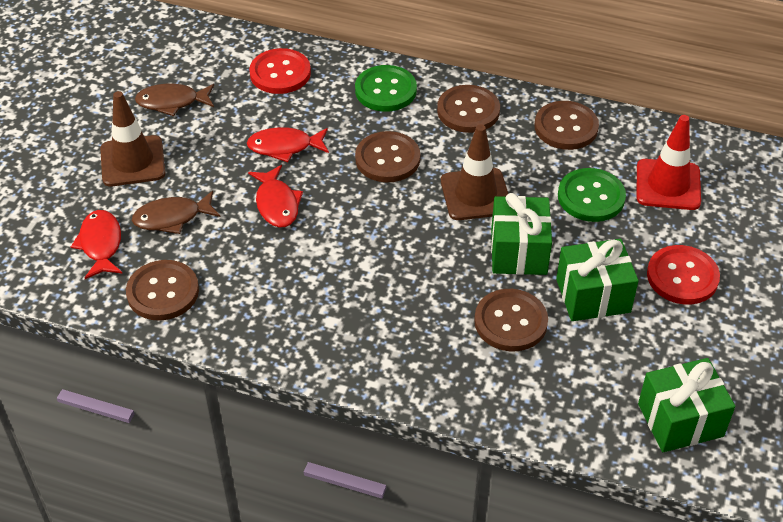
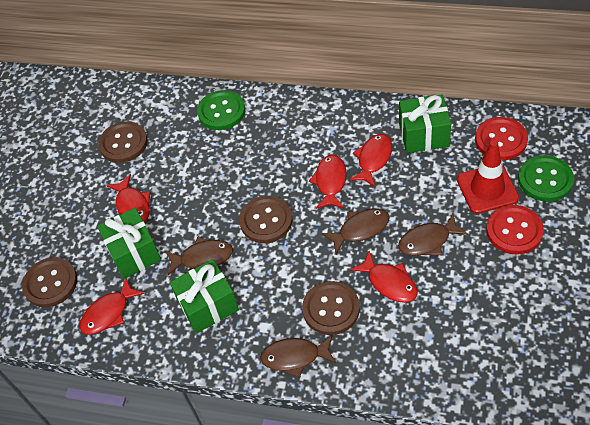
brown button: [126,260,199,321] [355,131,420,182] [437,85,500,133] [474,289,548,351] [534,101,599,150] = 5 -> [22,257,77,307] [98,121,148,163] [239,196,293,243] [302,281,360,335] = 4
brown fish: [132,191,220,234] [135,83,214,116] = 2 -> [165,237,233,275] [260,335,336,378] [322,209,390,254] [398,213,468,256] = 4
brown traffic cone: [100,91,165,187] [441,124,508,220] = 2 -> none = 0
red fish: [71,210,123,279] [247,127,329,162] [248,165,303,227] = 3 -> [80,277,145,335] [106,174,150,222] [309,155,347,209] [349,134,393,187] [350,251,418,303] = 5

